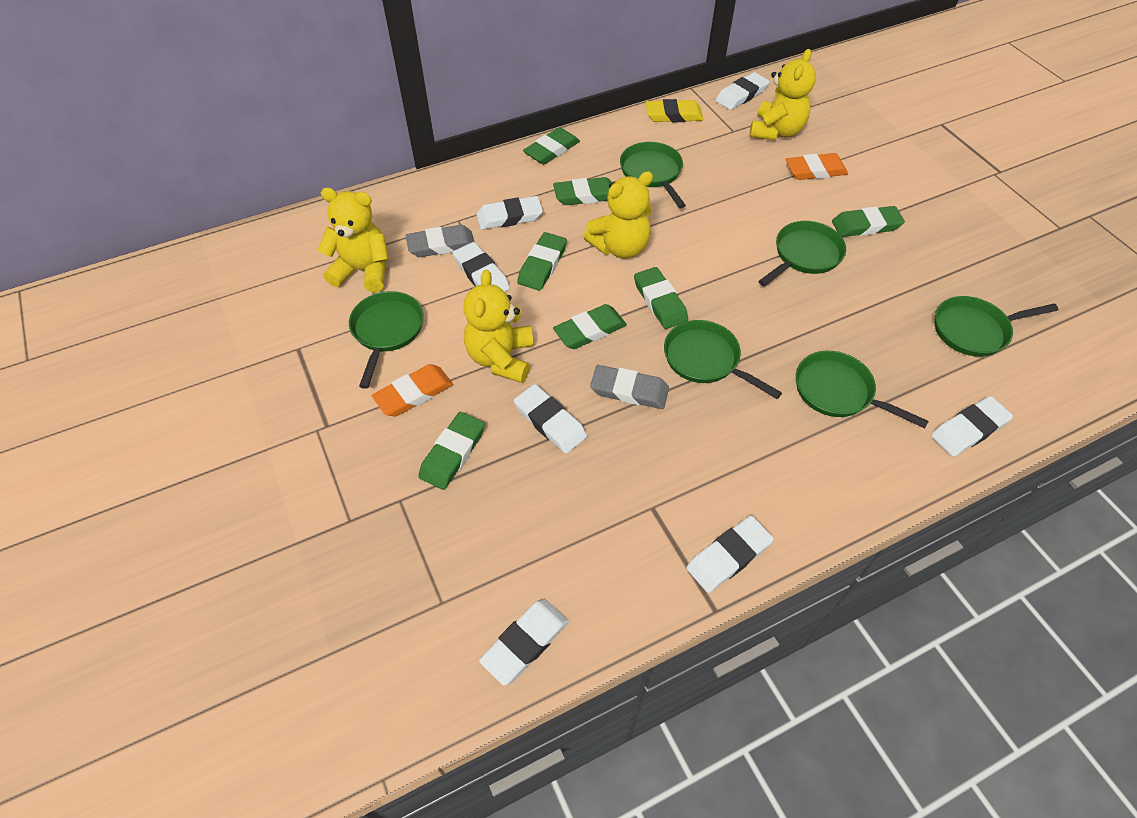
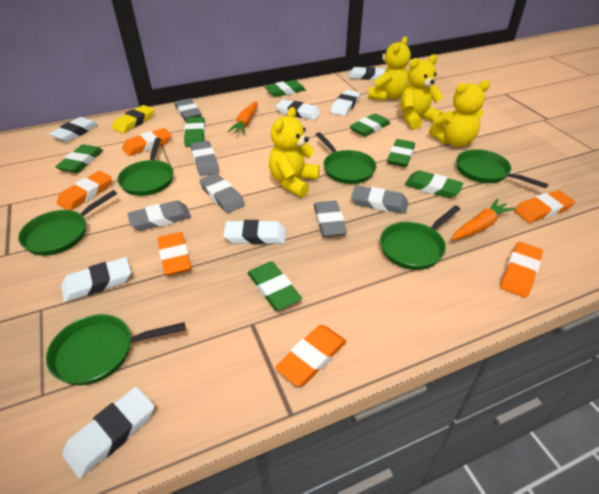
grey eraser: [405,225,474,257] [590,365,669,409] = 2 -> [127,201,191,231] [175,98,202,121] [191,141,219,176] [199,173,245,213] [314,201,347,237] [351,186,408,214] = 6
orange carrot: none = 0 -> [228,101,258,134] [451,199,515,240] = 2
orange eraser: [372,364,453,417] [786,153,848,180] = 2 -> [57,171,112,210] [122,128,171,156] [158,232,191,276] [275,325,347,386] [500,242,543,298] [514,190,575,223] = 6

